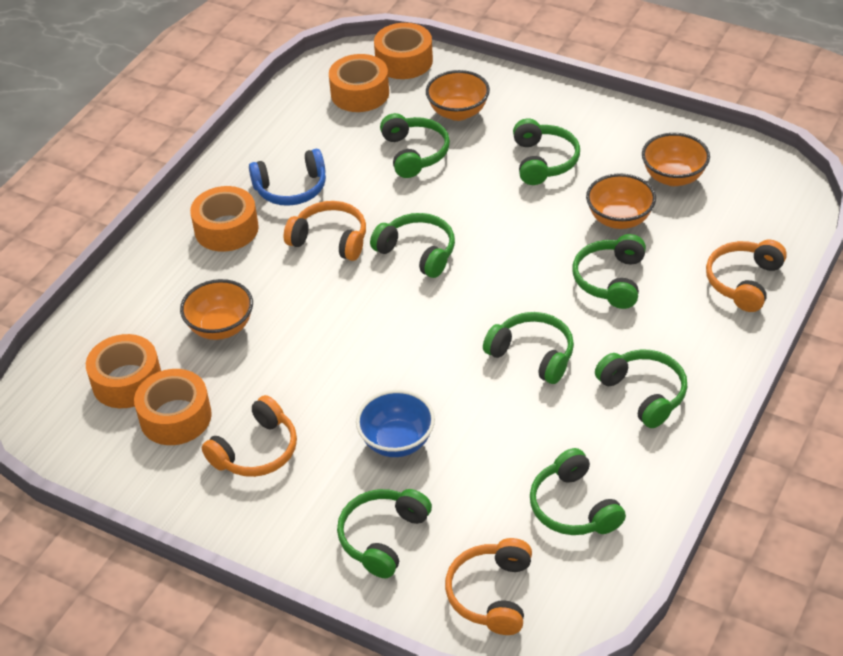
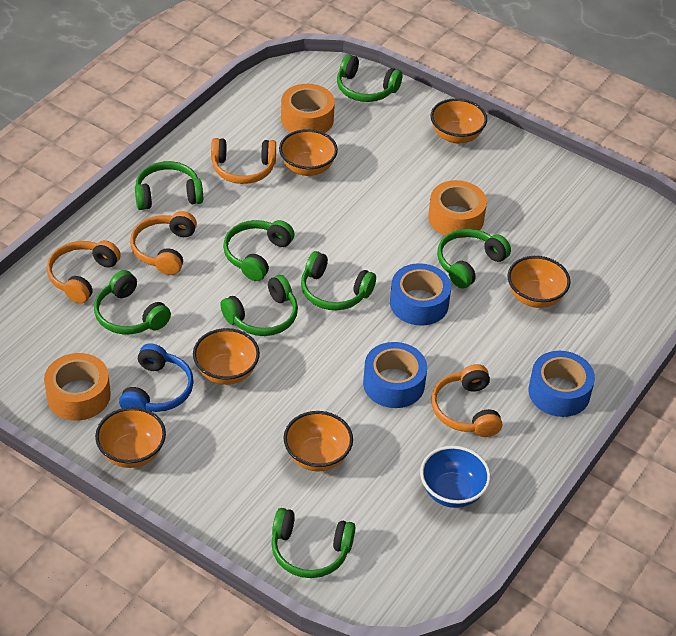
blue tape: none = 0 -> [363,342,427,408] [390,263,451,326] [528,351,595,417] = 3
orange bowl: [180,279,253,340] [426,70,490,121] [586,173,656,229] [642,133,710,186] = 4 -> [95,407,166,468] [193,328,260,385] [279,129,338,176] [284,411,353,472] [430,98,487,144] [508,256,570,308] = 6
orange tape: [86,334,161,408] [134,369,212,445] [190,186,259,252] [329,54,389,112] [374,23,433,79] = 5 -> [44,353,111,421] [281,84,335,133] [428,180,487,238] = 3

